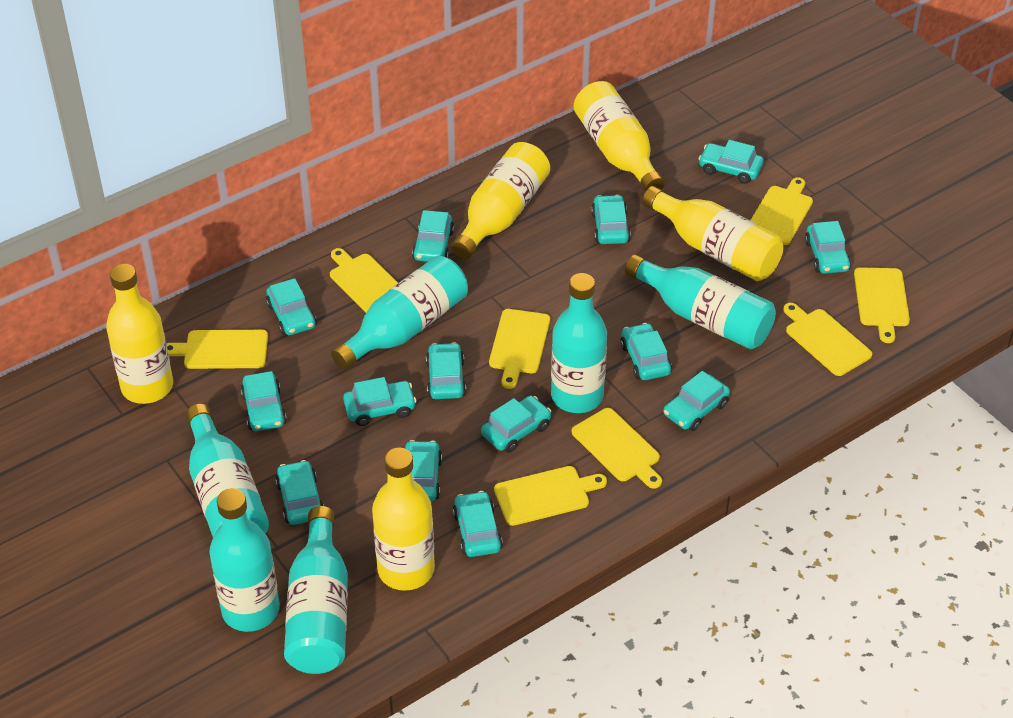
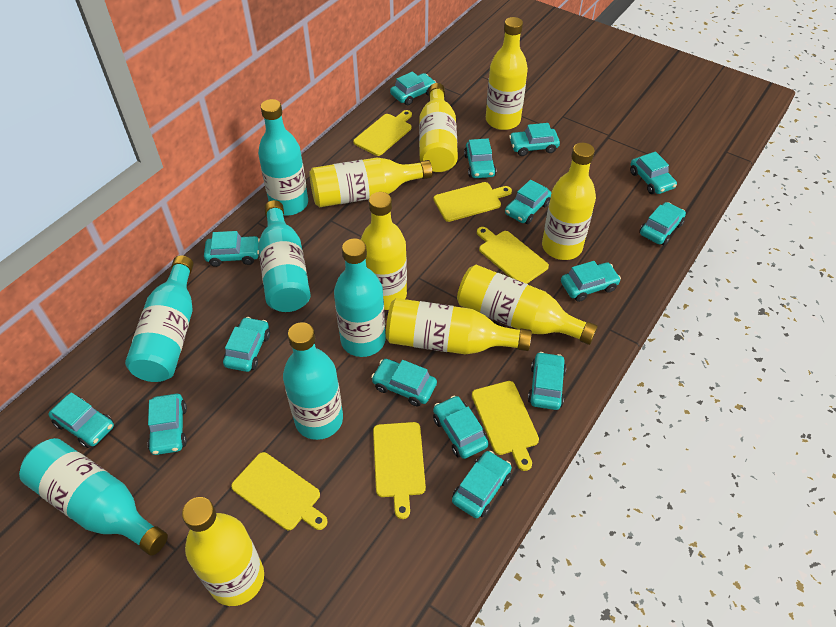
turquoise car: [241,371,287,431] [266,278,317,335] [275,460,324,525] [343,377,417,426] [405,440,442,501] [412,210,454,262] [426,342,466,399] [453,491,503,557] [481,395,551,453] [591,195,631,244] [620,323,672,380] [663,371,730,431] [699,140,764,184] [805,221,851,274] = 14 -> [49,393,114,448] [147,394,187,455] [204,231,260,267] [223,317,270,372] [371,359,437,406] [390,72,436,105] [433,396,488,459] [452,451,512,518] [464,138,496,178] [505,180,551,224] [509,123,560,156] [528,352,566,410] [561,261,621,302] [630,152,677,194] [639,202,686,245] = 15
yellow bottle: [106,264,173,404] [372,448,435,591] [451,142,550,259] [574,81,665,192] [642,186,784,281] = 5 -> [182,497,264,606] [309,157,433,207] [361,192,407,310] [386,298,532,355] [419,83,458,172] [457,265,598,345] [486,17,528,130] [542,143,596,260] = 8
yellow cutting board: [167,330,268,369] [330,248,398,313] [489,309,550,389] [494,466,607,526] [572,408,662,489] [750,177,813,245] [783,303,872,376] [854,267,910,343] = 8 -> [231,452,328,530] [353,110,412,156] [373,422,426,519] [434,182,512,222] [472,381,539,471] [477,227,549,284] = 6

